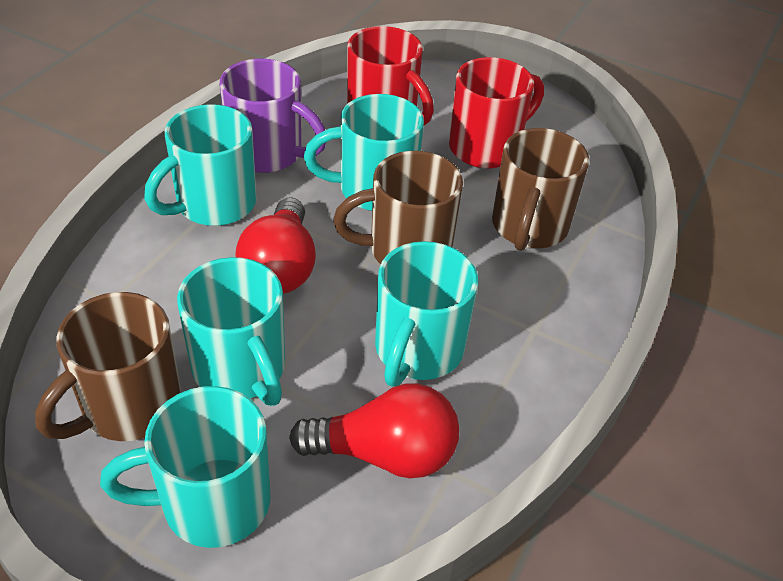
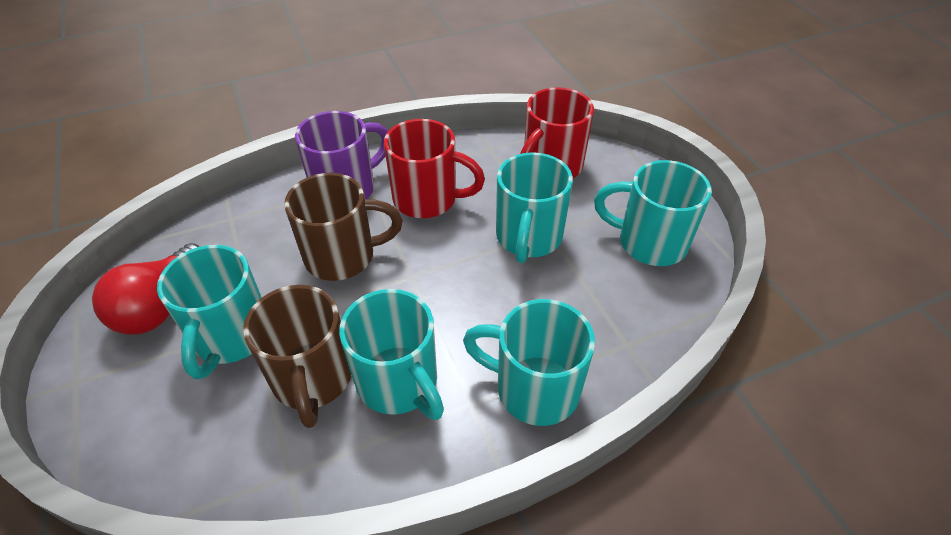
brown mug: [35,292,182,441] [333,151,463,264] [492,128,589,251] = 3 -> [243,285,351,428] [284,173,403,281] = 2
red light bulb: [235,197,316,294] [289,383,459,478] = 2 -> [92,243,200,335] = 1

